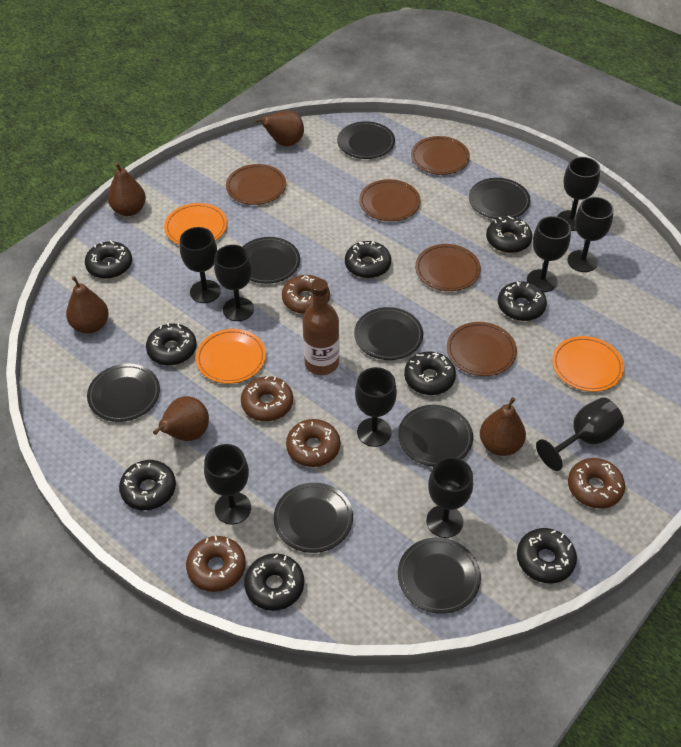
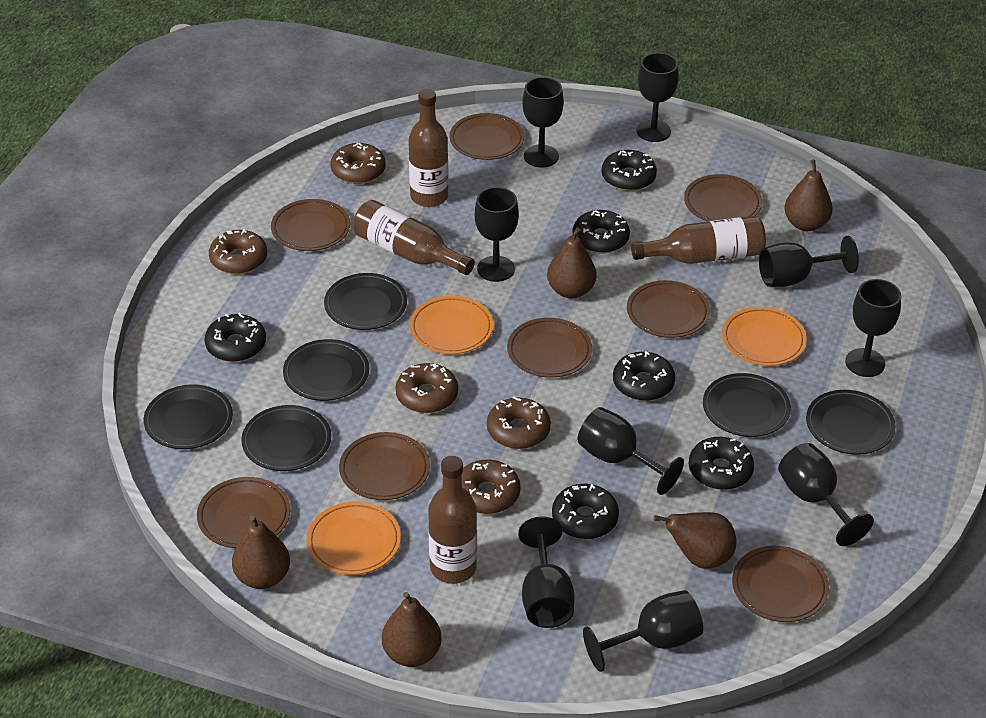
black donut: [85,240,132,279] [119,460,176,510] [146,323,197,366] [244,553,304,611] [345,241,391,278] [404,351,456,395] [486,216,532,253] [498,281,547,321] [517,528,577,583] = 9 -> [204,312,266,362] [552,484,619,539] [573,210,630,253] [602,150,657,191] [613,351,675,401] [689,437,754,490] = 6
black plate: [87,364,160,422] [242,237,300,284] [274,483,353,553] [337,121,395,159] [354,307,423,360] [398,405,473,467] [398,537,481,614] [469,178,530,219] = 8 -> [144,385,233,449] [241,405,331,471] [283,339,369,401] [324,273,407,330] [703,373,791,437] [806,390,896,455] = 6
brown bottle: [302,279,339,375] = 1 -> [353,200,475,275] [409,89,449,207] [428,456,477,584] [631,216,766,264] = 4
brown plate: [226,164,286,205] [359,179,421,221] [411,136,470,175] [415,244,481,291] [447,322,517,376] = 5 -> [197,477,290,548] [271,199,350,251] [339,432,430,500] [449,113,524,160] [507,318,592,378] [627,280,710,338] [684,174,762,222] [732,546,829,622] = 8

